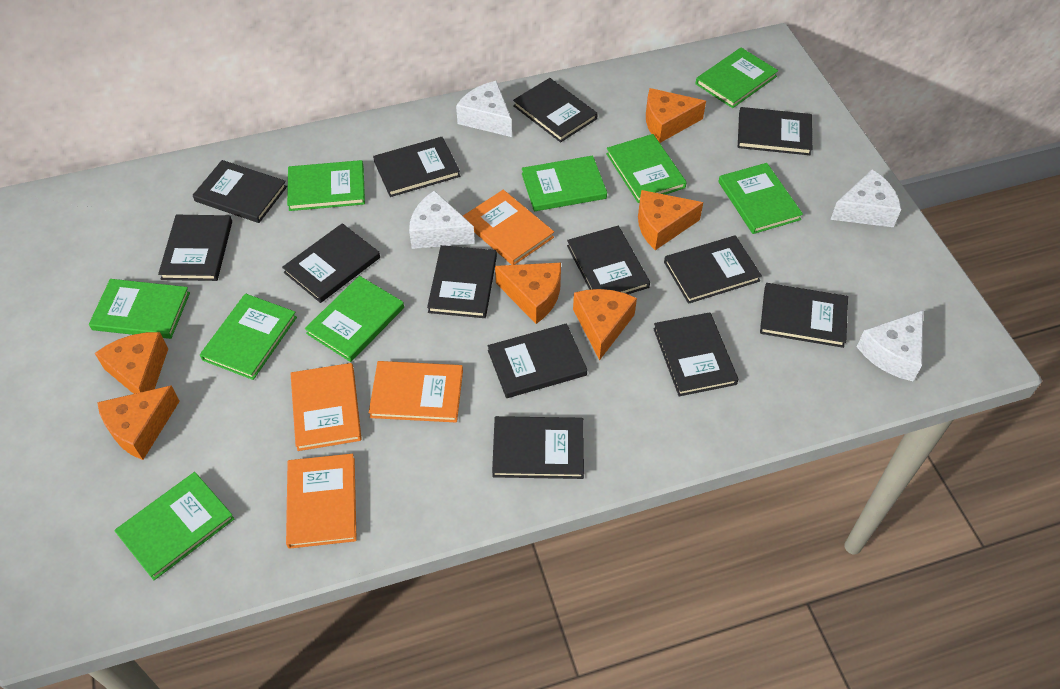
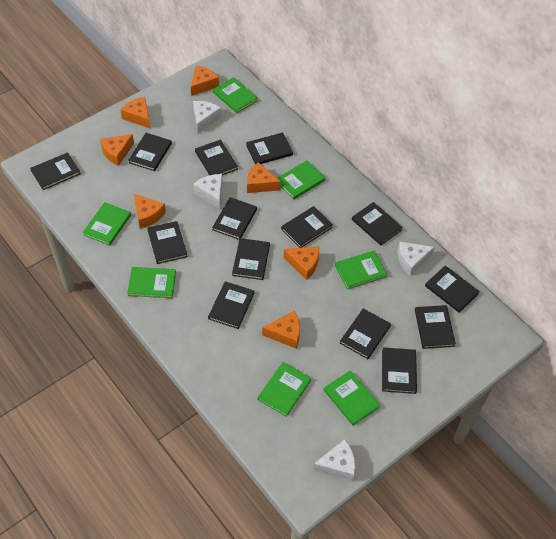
black book: [158,215,232,281] [192,160,287,223] [282,223,380,303] [373,137,460,197] [427,245,497,318] [488,323,587,398] [492,416,584,479] [513,78,598,142] [567,226,650,294] [653,312,739,396] [664,235,762,304] [738,107,812,155] [760,283,848,348] = 13 -> [30,152,81,190] [128,133,172,171] [147,221,188,264] [195,139,238,175] [208,281,255,329] [212,197,257,240] [232,238,270,280] [246,133,293,164] [281,206,333,248] [340,309,391,359] [352,202,403,245] [382,347,417,394] [415,305,456,349] [425,266,480,313] = 14
green book: [89,279,190,339] [114,472,234,580] [200,293,297,380] [287,160,365,211] [305,276,404,362] [522,155,607,212] [606,134,687,203] [696,48,778,108] [718,163,803,234] = 9 -> [83,202,131,246] [127,267,176,298] [213,77,258,113] [257,362,312,417] [277,160,325,200] [324,370,380,426] [335,250,387,289] = 7
orange book: [286,454,357,549] [290,363,362,451] [369,361,463,422] [463,190,554,265] = 4 -> none = 0
orange cheese: [95,332,168,394] [97,385,180,460] [495,263,561,324] [573,289,637,360] [638,190,703,250] [646,88,706,143] = 6 -> [100,134,134,166] [121,97,150,128] [134,194,166,229] [191,65,219,96] [247,162,281,193] [262,311,300,349] [283,247,319,280] = 7

